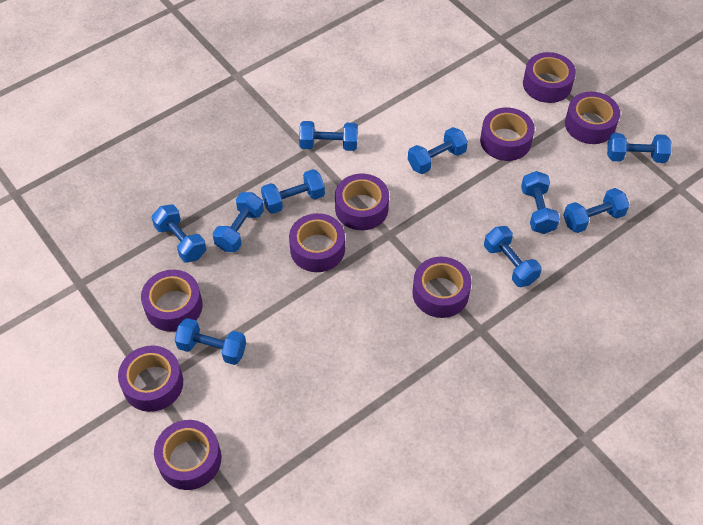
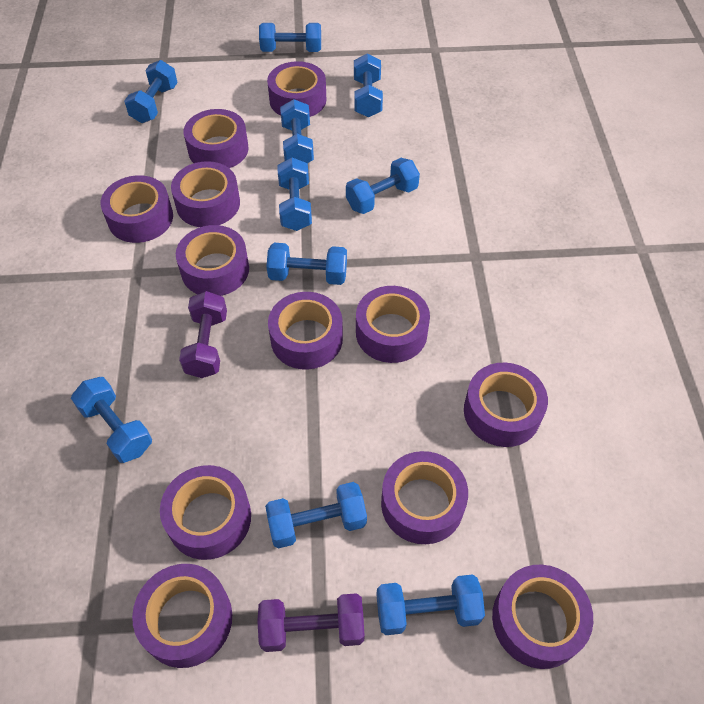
purple dumbbell: none = 0 -> [179,291,227,378] [257,593,365,652] = 2
purple tape: [118,345,183,412] [141,270,203,332] [154,420,221,490] [289,213,345,272] [335,174,389,230] [412,257,471,318] [480,108,535,161] [523,52,576,103] [565,91,620,144] = 9 -> [101,175,173,243] [132,564,232,668] [160,465,251,560] [171,161,240,227] [176,225,249,296] [184,109,248,168] [267,61,326,117] [268,292,343,369] [356,286,430,363] [381,451,468,544] [464,363,548,447] [492,564,593,669] = 12

